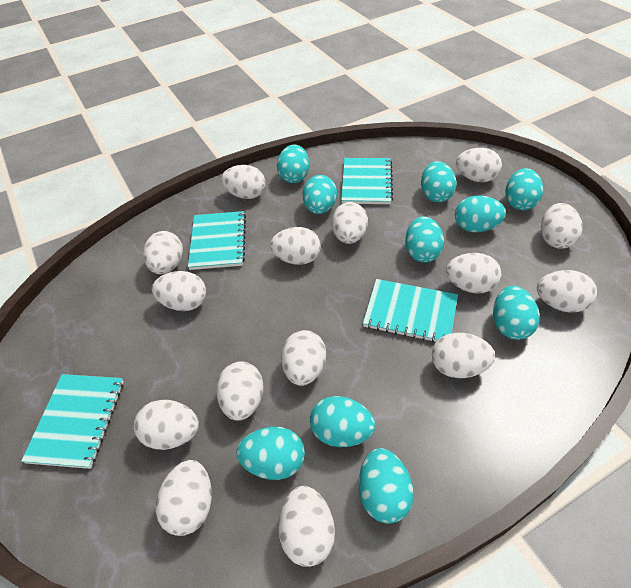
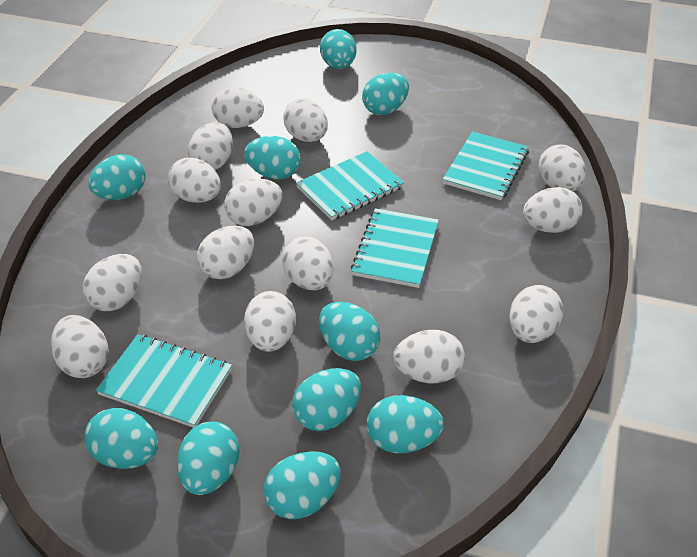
white egg: [134,400,199,450] [143,231,183,274] [152,271,206,311] [156,460,212,536] [216,361,264,421] [221,165,265,199] [270,227,321,265] [278,486,335,567] [281,330,326,386] [332,202,368,244] [432,333,495,378] [446,253,501,294] [456,148,502,182] [537,270,597,313] [541,203,583,249] = 15 -> [51,315,109,378] [83,254,142,311] [168,157,221,203] [188,122,233,170] [197,225,254,279] [211,88,264,128] [224,179,282,226] [244,291,296,352] [282,236,334,290] [283,98,328,142] [393,330,465,384] [509,285,563,343] [523,187,582,233] [538,145,586,191] = 14

